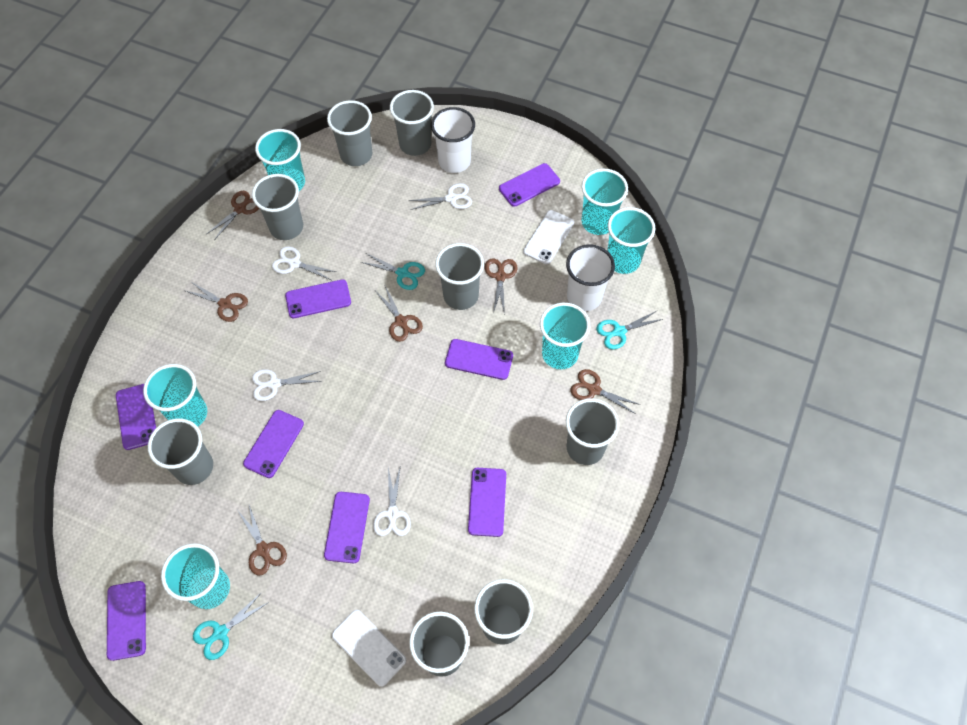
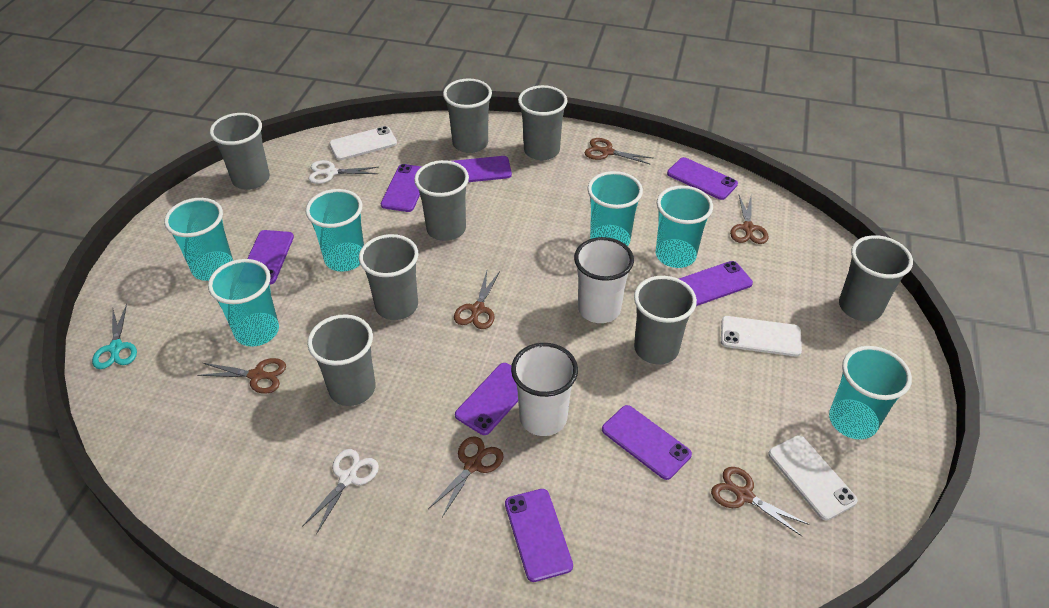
turquoise scissors: [193,592,269,660] [361,253,425,290] [596,311,663,349] = 3 -> [92,304,137,369] = 1
white phone: [332,610,406,687] [523,210,574,264] = 2 -> [329,126,397,160] [721,316,802,357] [768,435,858,520] = 3
white scissors: [252,369,322,401] [272,246,336,280] [373,468,411,536] [408,183,472,210] = 4 -> [302,449,379,534] [308,160,378,184] = 2

